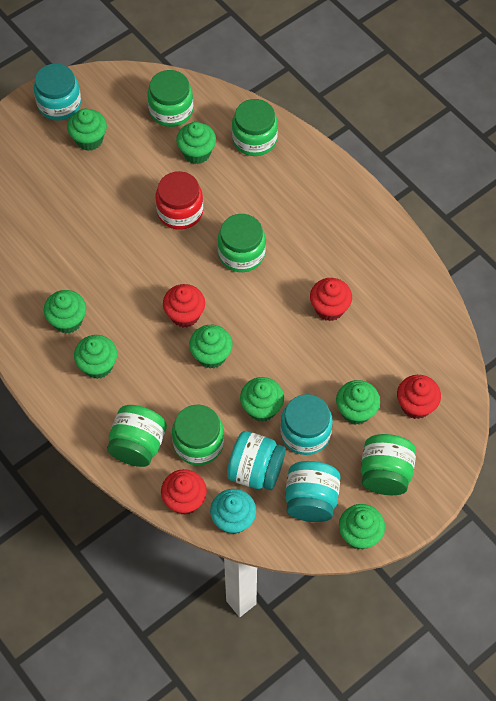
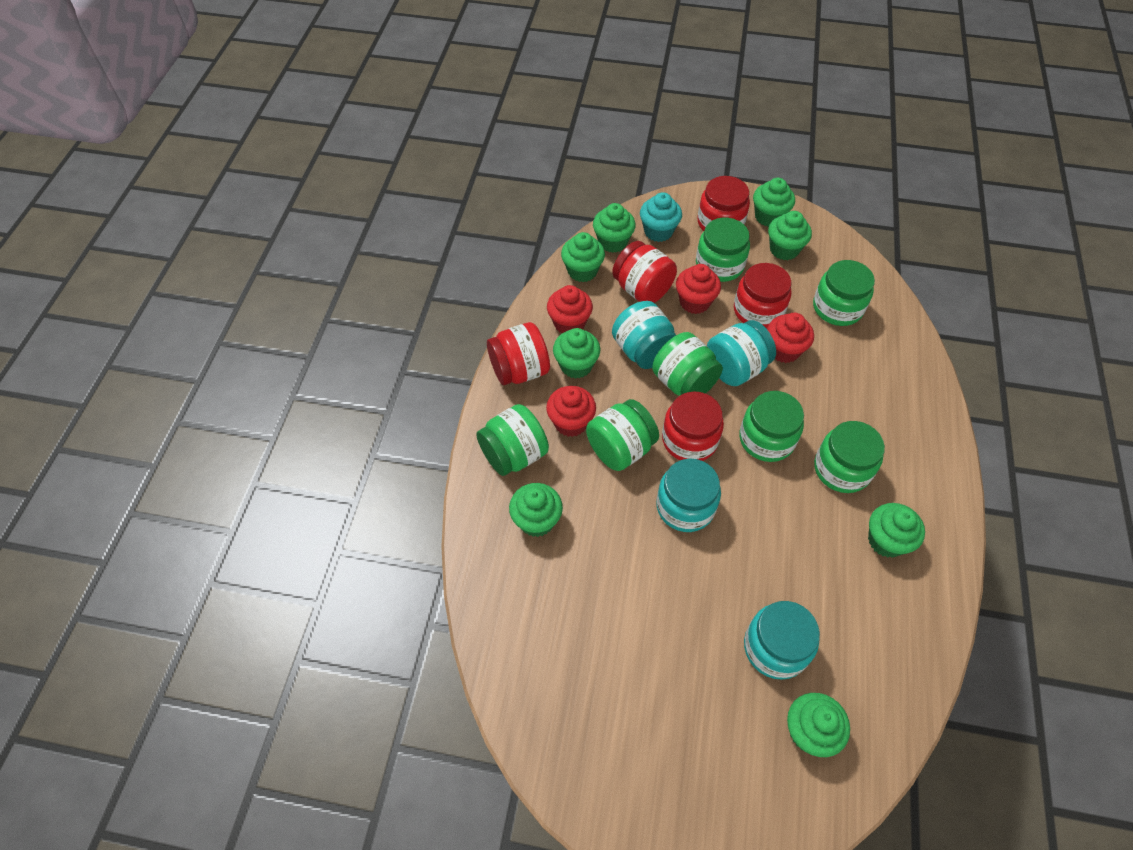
green jar: [107,405,167,467] [147,70,193,127] [172,404,224,465] [217,214,266,272] [232,99,278,156] [361,434,416,495] = 6 -> [476,404,549,476] [586,399,659,471] [652,332,723,396] [696,218,750,282] [739,391,804,462] [813,260,875,326] [814,421,885,493] = 7
red jar: [155,171,203,230] = 1 -> [487,322,550,385] [612,241,677,303] [662,392,724,461] [697,176,750,231] [734,263,792,329] = 5

